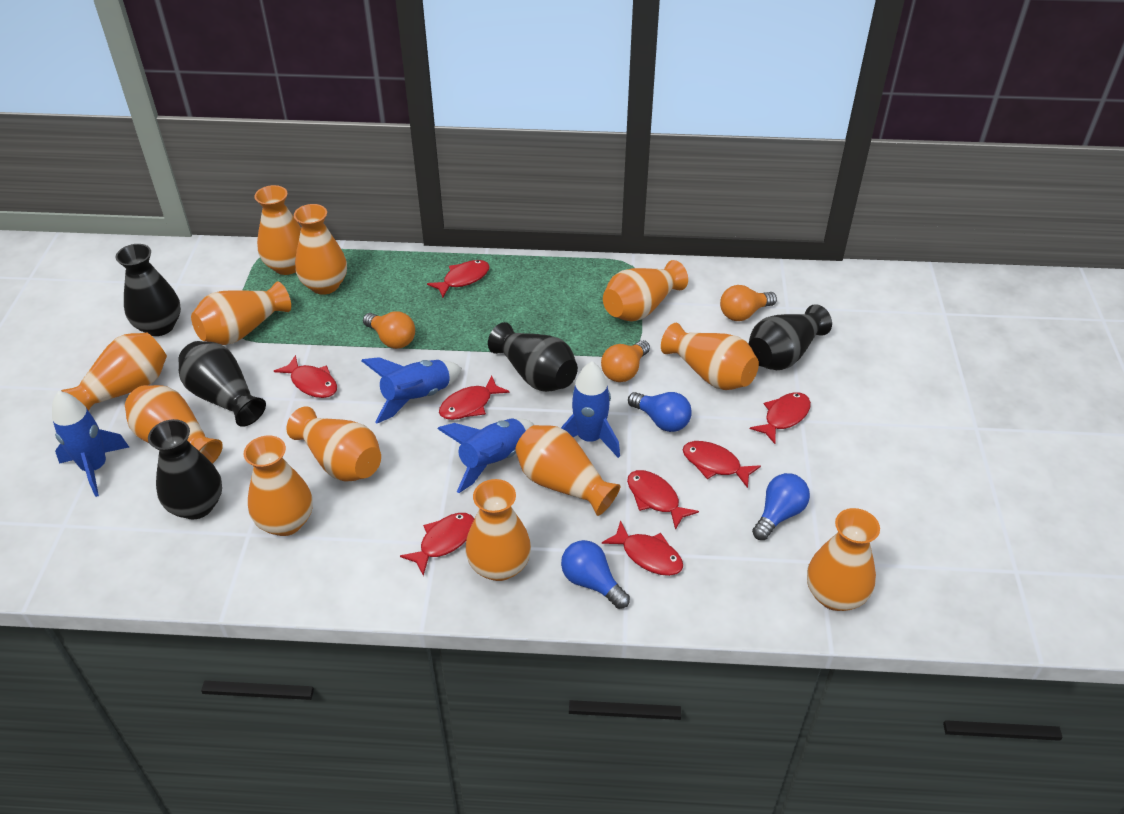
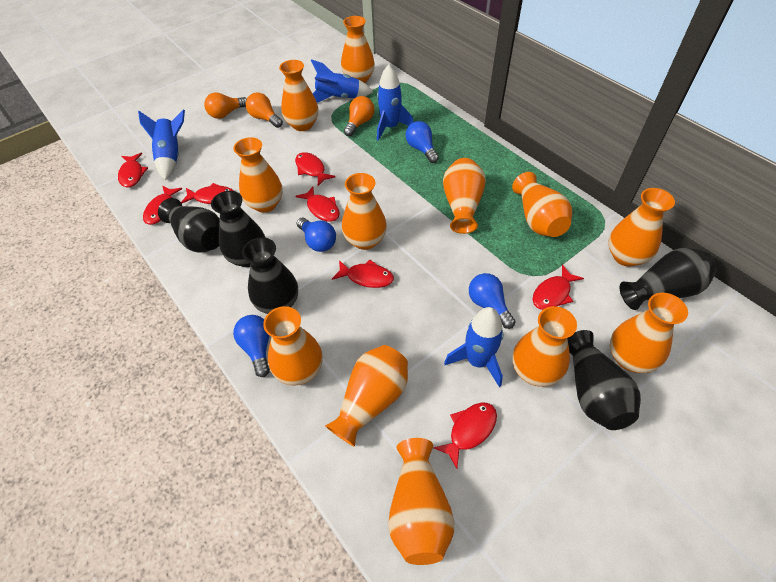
blue light bulb: [561,540,630,609] [628,392,692,432] [752,473,810,540] = 3 -> [233,315,270,377] [297,218,336,252] [406,121,439,163] [469,273,516,329] = 4

